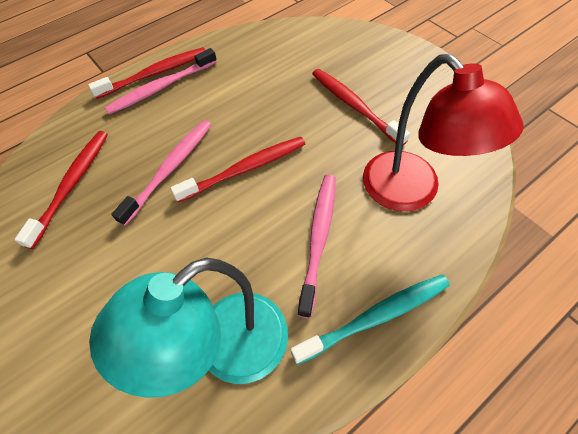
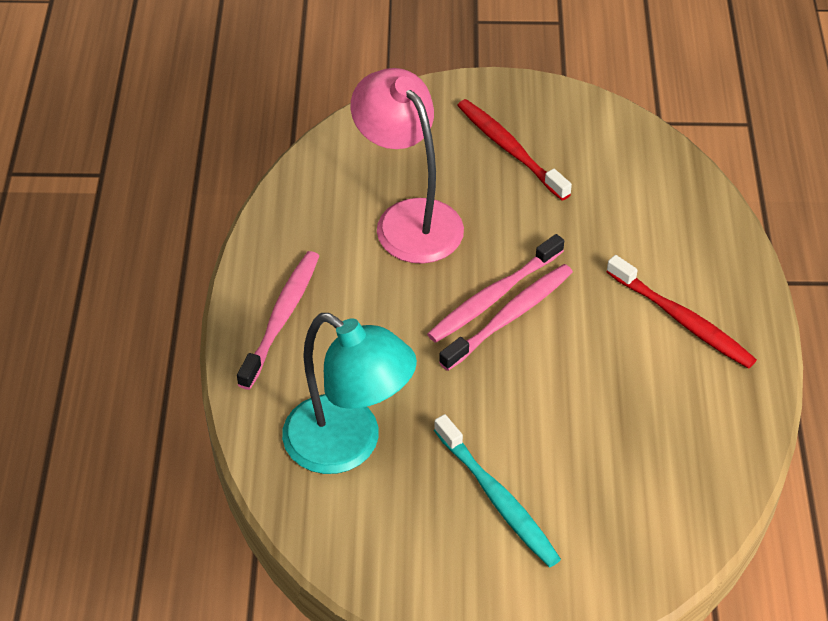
pink lamp: none = 0 -> [350,68,464,264] = 1
red lamp: [363,54,524,211] = 1 -> none = 0
red toothbrush: [14,131,108,249] [88,47,205,99] [170,137,305,203] [312,69,410,145] = 4 -> [457,99,572,201] [607,255,757,369] = 2

